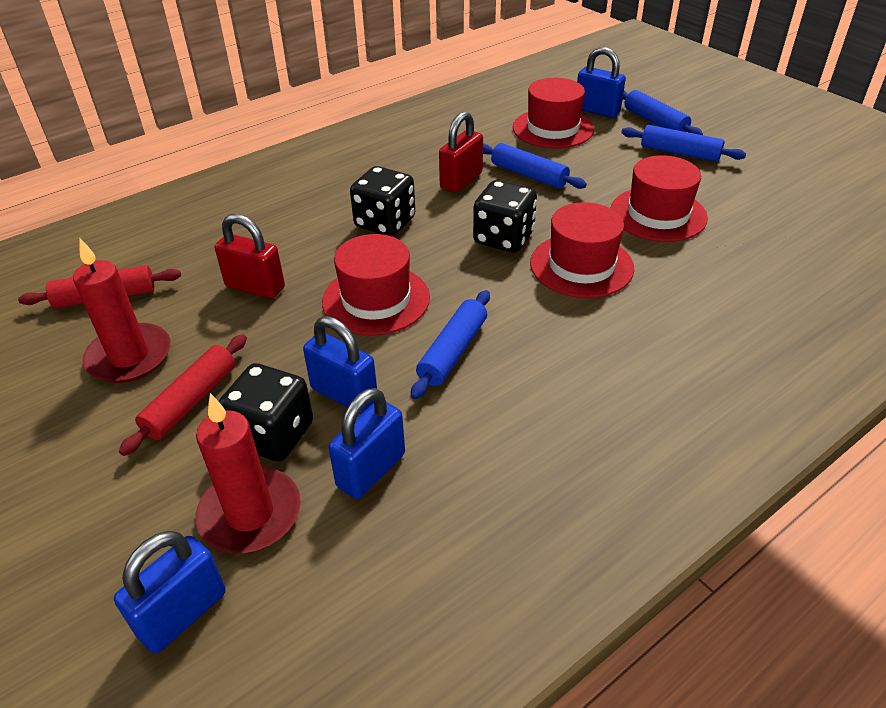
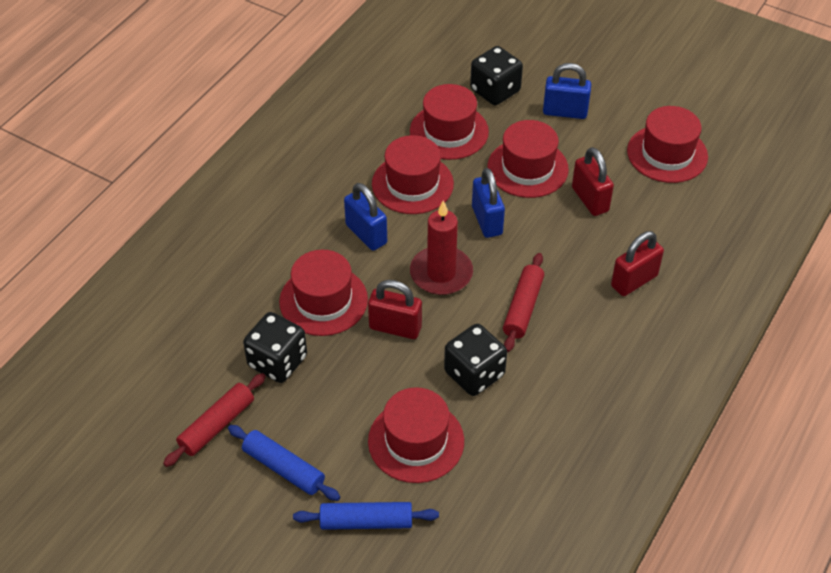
blue padlock: [114,531,226,653] [303,316,377,414] [329,388,405,499] [577,47,626,118] = 4 -> [344,183,387,251] [472,168,505,238] [543,63,591,119] = 3
blue rolling pin: [411,290,490,399] [483,143,587,189] [621,125,746,162] [623,90,703,135] = 4 -> [228,425,340,501] [293,502,439,530] = 2
red candle: [73,238,171,383] [195,393,301,553] = 2 -> [410,200,473,295] = 1
red hat: [322,234,430,336] [513,78,594,149] [530,202,634,298] [611,155,708,242] = 4 -> [279,250,368,336] [368,387,464,483] [372,135,454,214] [410,84,489,160] [487,120,569,198] [627,106,708,183] = 6
red padlock: [215,214,285,299] [439,111,483,193] = 2 -> [368,280,422,339] [572,147,614,216] [611,231,664,296] = 3

